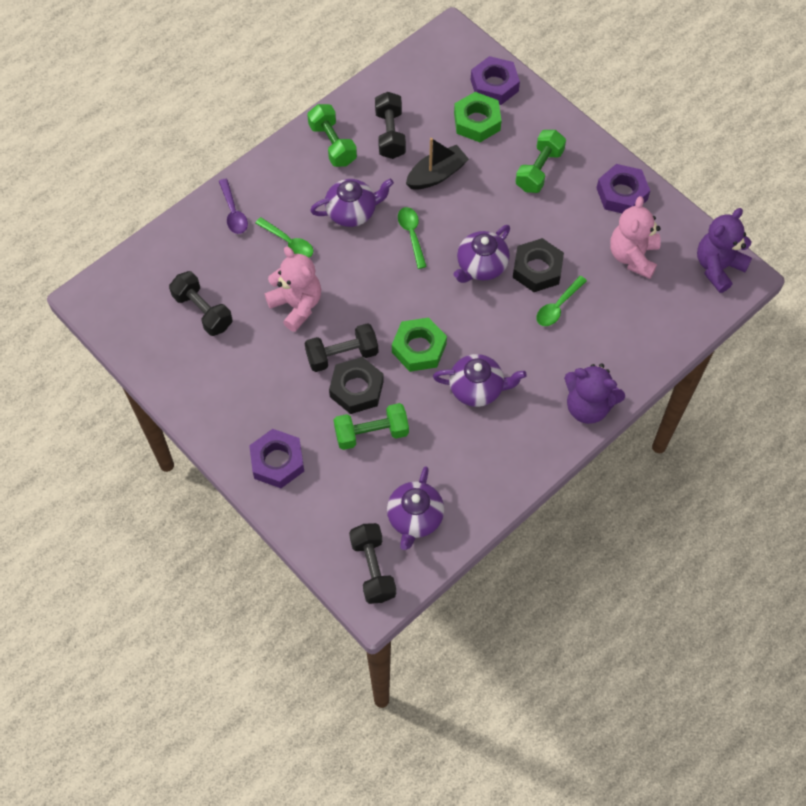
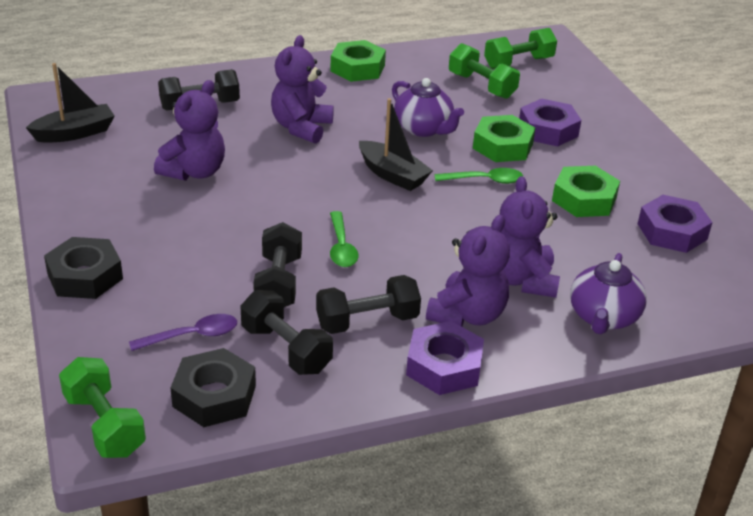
black boat: [406,138,469,190] = 1 -> [26,63,115,143] [359,98,433,191] = 2
green nut: [392,318,447,372] [454,92,501,142] = 2 -> [330,40,386,82] [473,115,535,162] [552,166,620,217] = 3
green spoon: [255,217,314,258] [398,207,427,269] [536,276,587,326] = 3 -> [330,211,358,267] [435,168,523,184] = 2
pink teddy bear: [265,247,321,332] [610,196,661,279] = 2 -> none = 0
purple teapot: [310,179,394,227] [387,466,444,550] [433,354,527,407] [453,225,510,283] = 4 -> [392,78,464,137] [570,253,647,334] = 2
purple teddy bear: [564,363,625,424] [697,208,752,293] = 2 -> [154,80,225,181] [271,35,334,144] [426,215,510,327] [500,176,560,298] = 4

